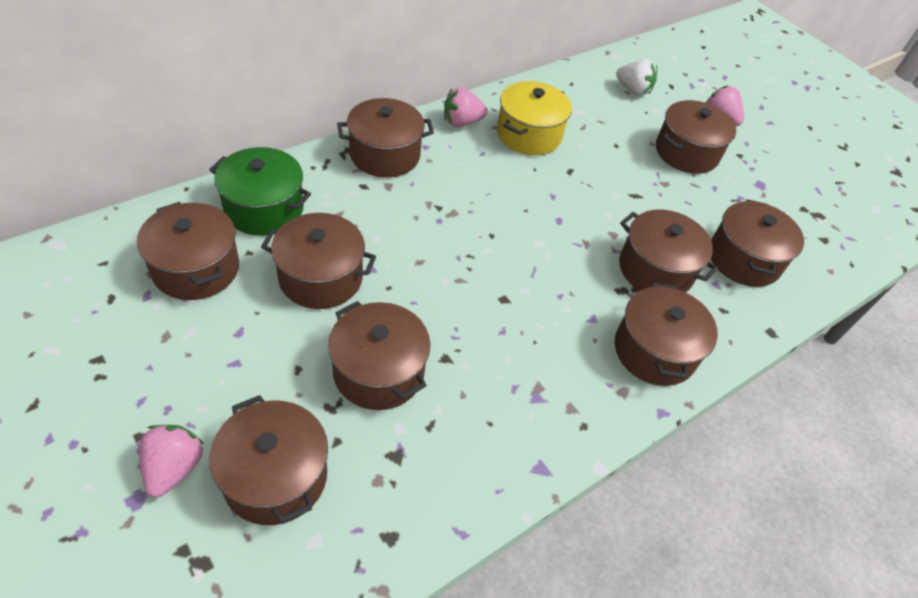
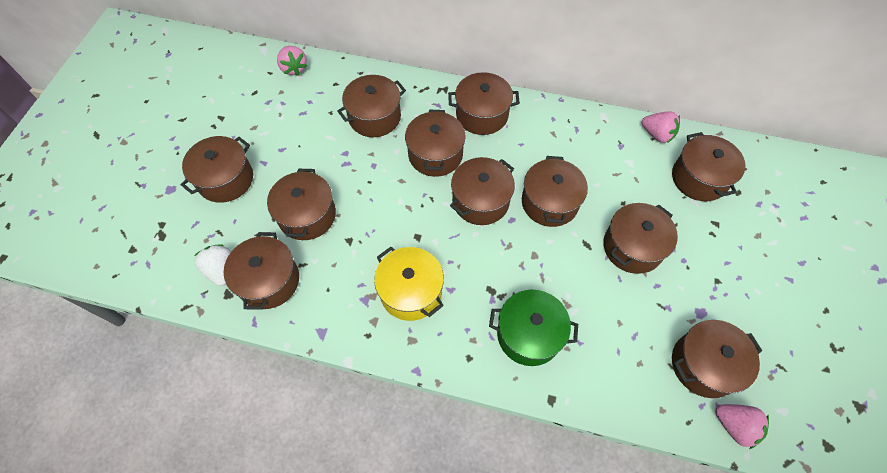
brown pot: [137,202,239,300] [209,395,328,525] [261,213,376,309] [328,301,430,410] [337,98,434,178] [615,283,718,386] [619,209,718,292] [656,100,736,174] [711,199,804,287] = 9 -> [180,136,253,203] [224,232,299,310] [267,169,336,240] [337,75,406,137] [405,110,466,177] [448,72,520,135] [450,157,515,225] [522,156,588,227] [603,203,678,274] [672,132,745,201] [672,320,762,398] = 11

